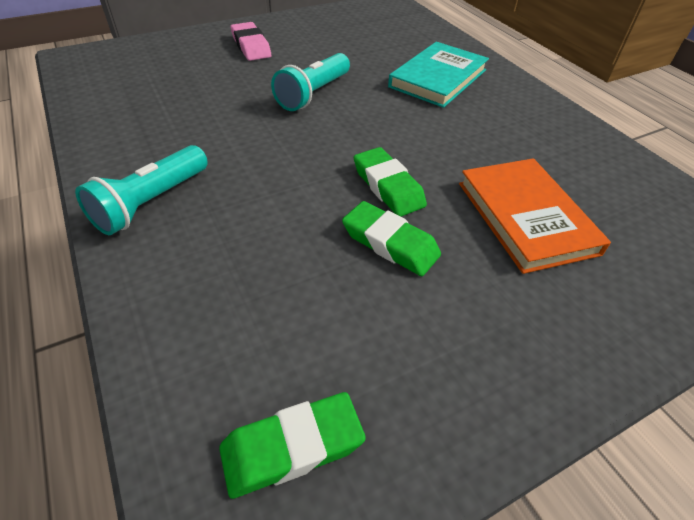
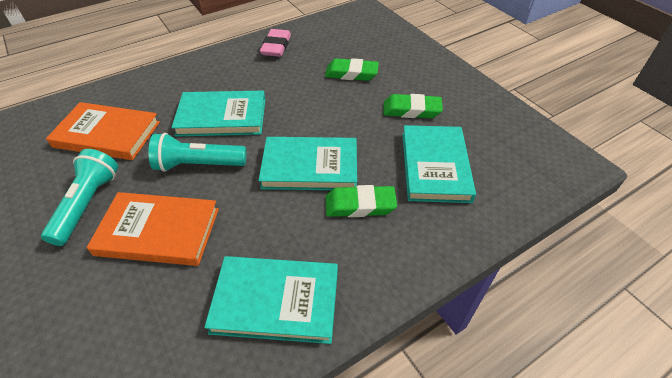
orange book: [459,158,611,274] = 1 -> [46,102,160,160] [87,192,219,266] = 2
turquoise book: [388,42,489,108] = 1 -> [171,90,265,137] [204,256,338,344] [258,137,357,190] [402,125,476,203] = 4

